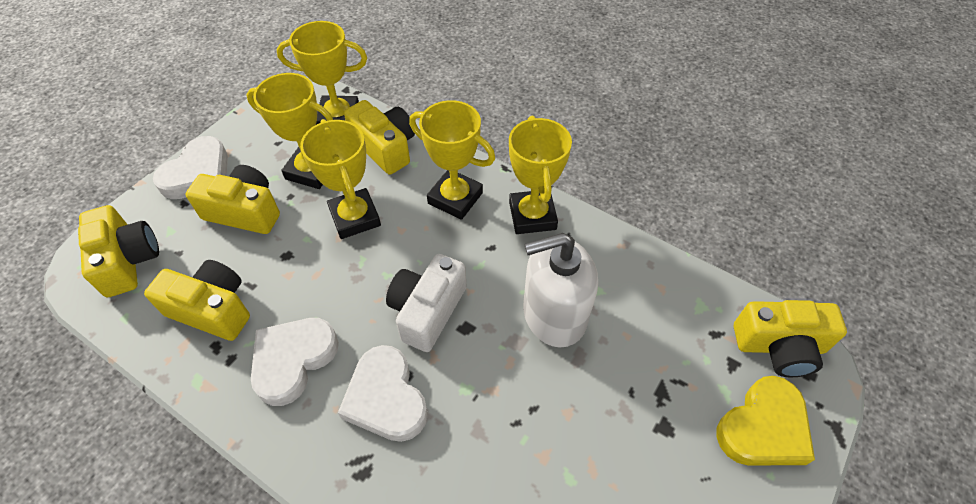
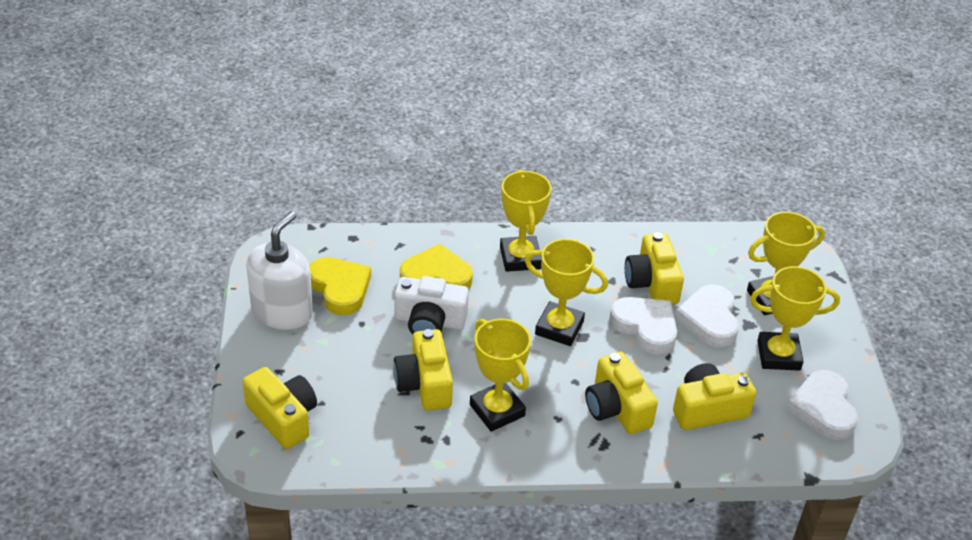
yellow heart: [716,376,815,466] = 1 -> [309,257,371,315] [400,244,473,290] = 2

